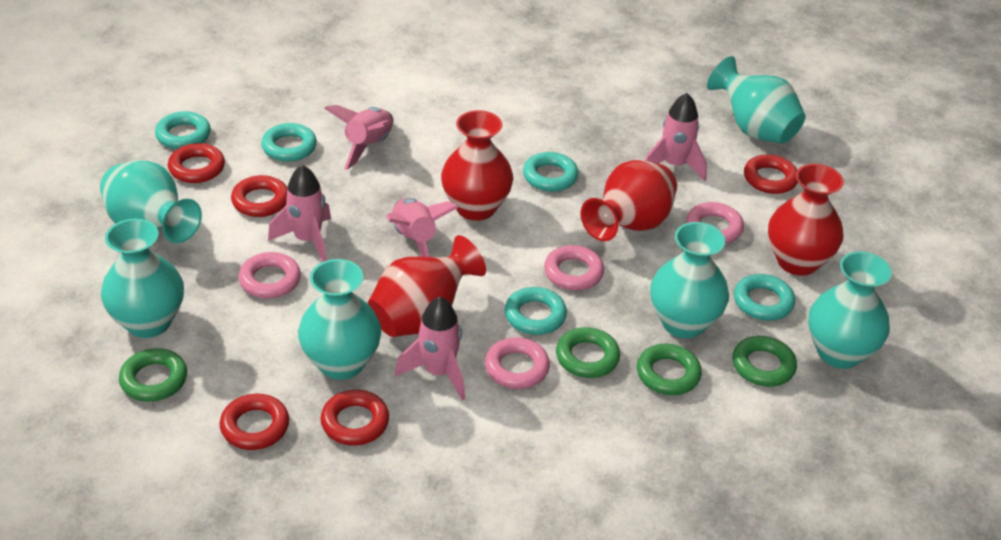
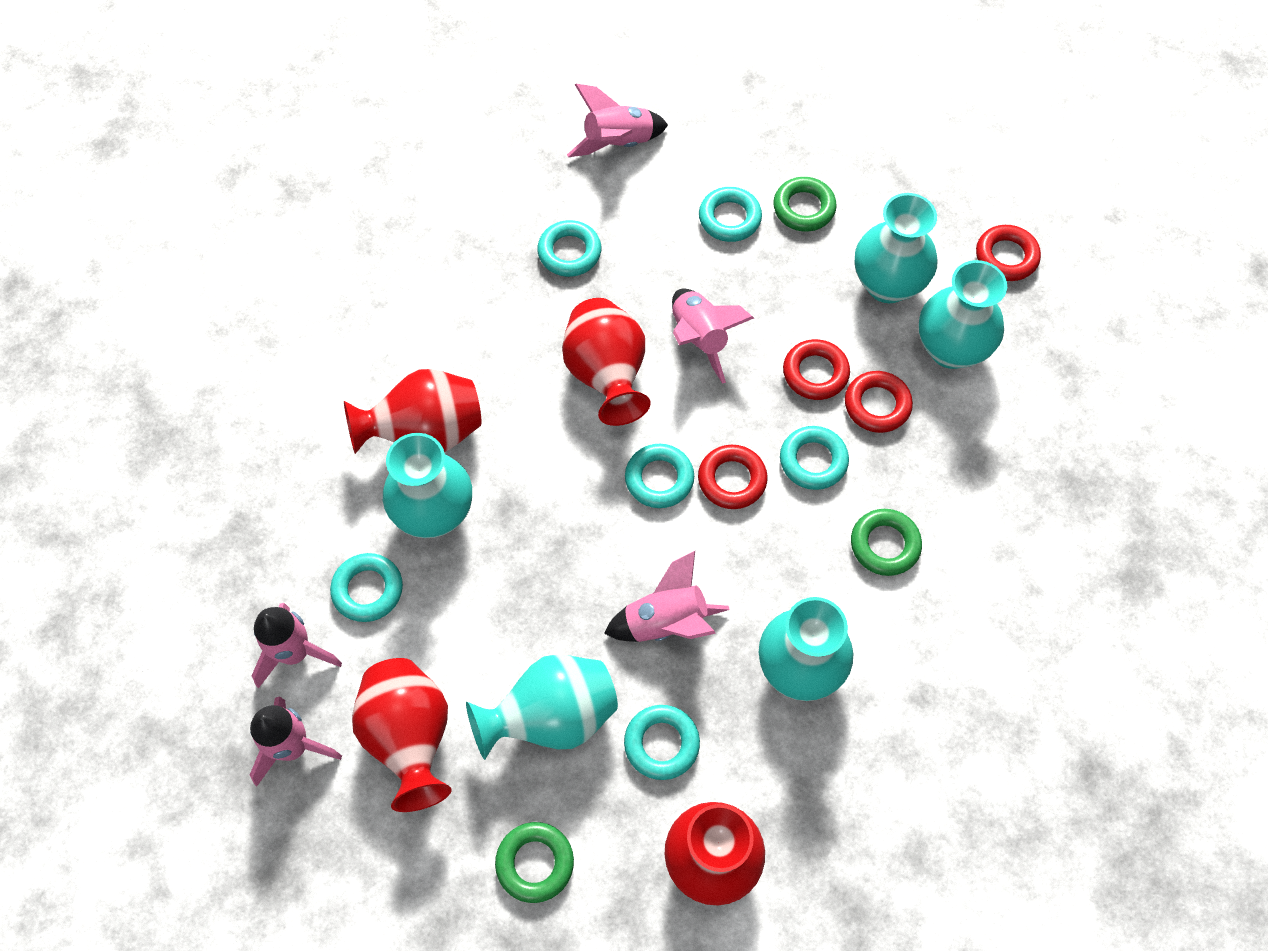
green ring: [119,348,187,402] [556,327,620,378] [637,344,702,395] [732,336,797,387] = 4 -> [495,822,574,903] [773,177,837,231] [851,509,922,576] = 3
pink ring: [238,252,301,298] [485,337,550,389] [544,245,604,290] [686,202,744,244] = 4 -> none = 0
red ring: [168,143,225,183] [220,394,289,450] [231,175,287,217] [321,390,389,446] [744,154,798,194] = 5 -> [698,445,768,509] [783,339,850,400] [845,371,913,433] [976,225,1041,281] = 4
turquoise ring: [155,111,211,149] [261,123,317,162] [504,287,567,335] [523,152,578,192] [734,274,795,321] = 5 -> [330,553,403,622] [537,220,601,277] [624,705,700,780] [625,444,694,508] [699,187,762,242] [780,426,849,490] = 6
turquoise vase: [100,160,202,243] [101,218,184,338] [298,259,381,380] [650,222,729,338] [707,56,806,144] [808,251,892,369] = 6 -> [383,433,472,538] [466,654,618,760] [759,597,853,701] [855,193,938,303] [919,260,1007,369] = 5

